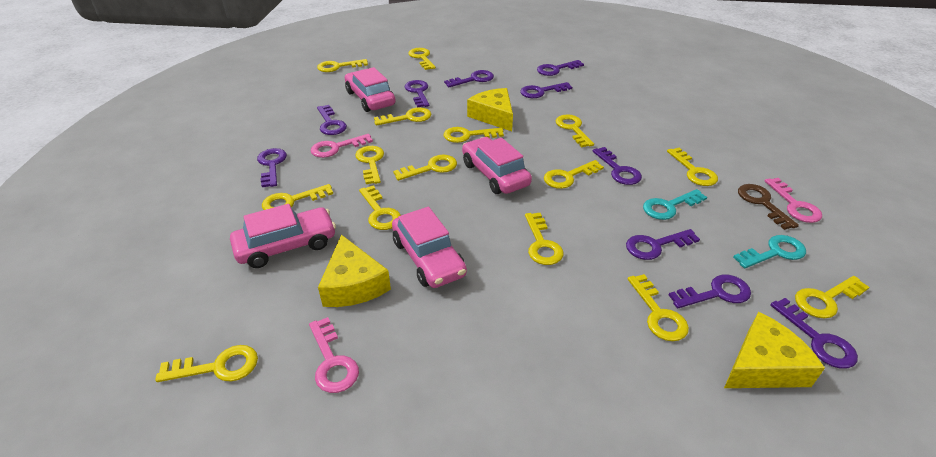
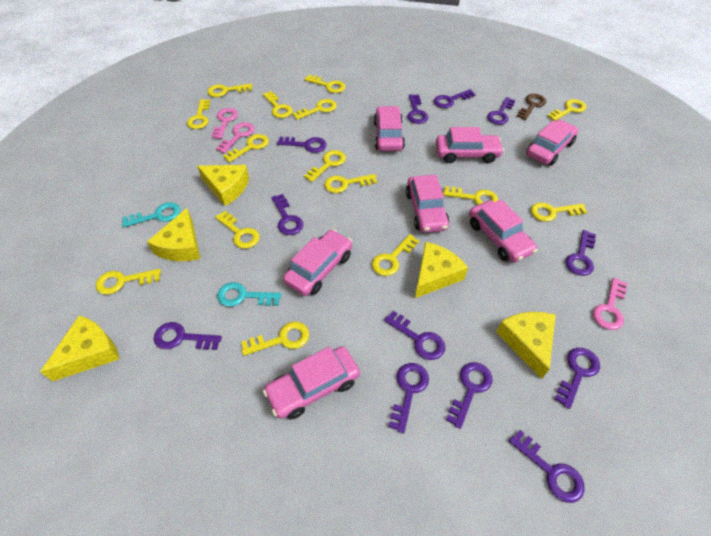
pink car: [230,204,336,268] [345,67,396,112] [392,207,467,288] [462,137,532,194] = 4 -> [263,346,360,419] [283,230,352,296] [374,106,405,151] [406,175,449,233] [436,127,504,163] [469,199,537,263] [526,120,578,166] = 7
purple key: [257,148,287,187] [317,105,347,135] [405,80,430,107] [444,70,494,87] [520,82,572,98] [537,60,584,76] [592,147,642,185] [626,229,700,260] [669,275,751,308] [770,298,858,369] = 10 -> [154,322,222,350] [271,194,303,235] [277,137,327,153] [384,311,445,360] [389,363,429,433] [407,94,428,124] [434,89,476,108] [446,362,493,429] [487,97,515,125] [509,430,585,503] [555,348,600,409] [565,230,596,276] = 12
yellow cheese: [318,235,391,307] [467,88,513,131] [724,312,825,388] = 3 -> [40,315,119,381] [147,208,200,261] [197,165,249,206] [415,242,468,298] [496,312,556,379] = 5

